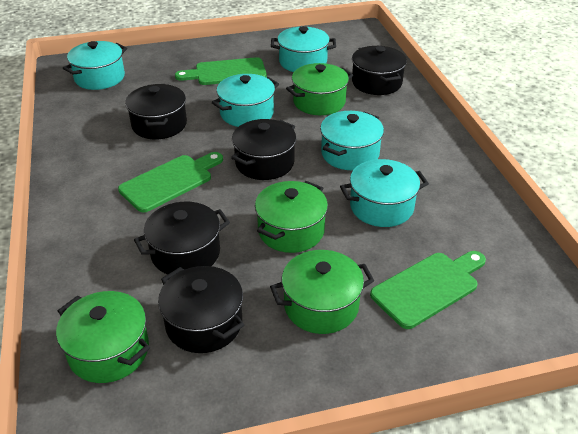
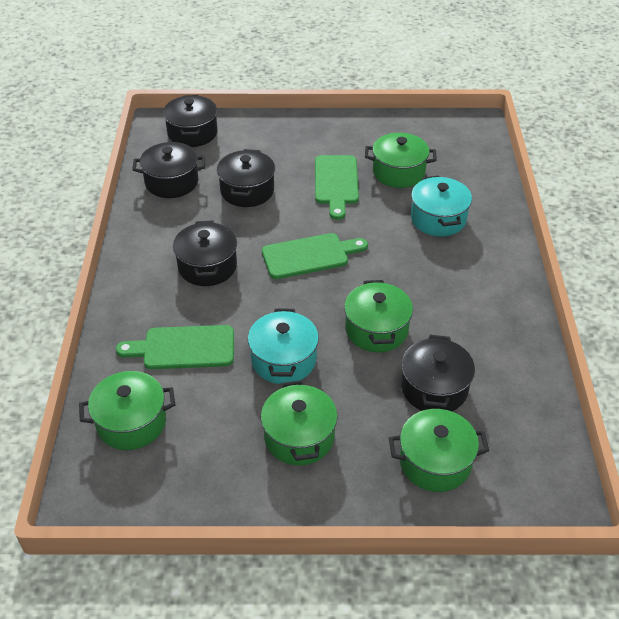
green pot: [56,291,150,383] [255,181,328,253] [270,250,374,334] [286,63,353,115] = 4 -> [79,371,175,450] [261,380,338,466] [344,280,413,352] [365,133,436,188] [389,409,489,492] = 5
turquoise pot: [63,41,127,90] [212,74,279,127] [271,26,336,72] [320,111,384,170] [340,159,429,227] = 5 -> [248,309,319,384] [411,175,472,237] = 2

